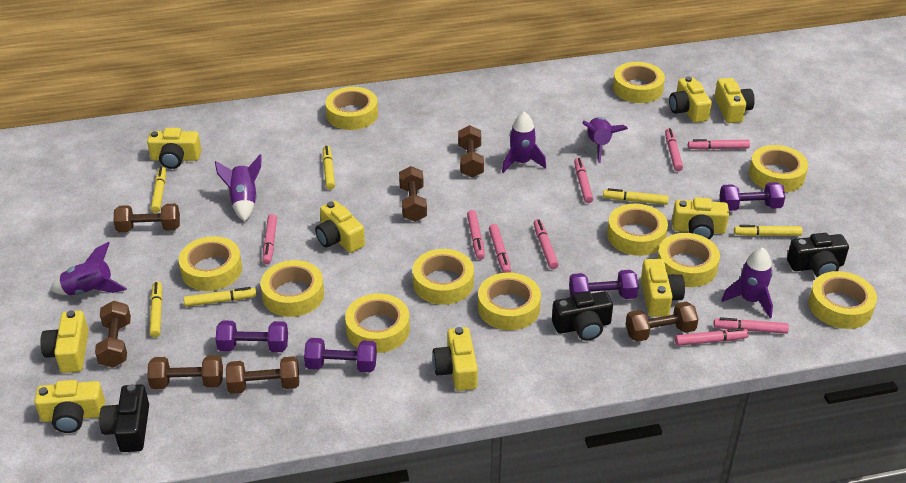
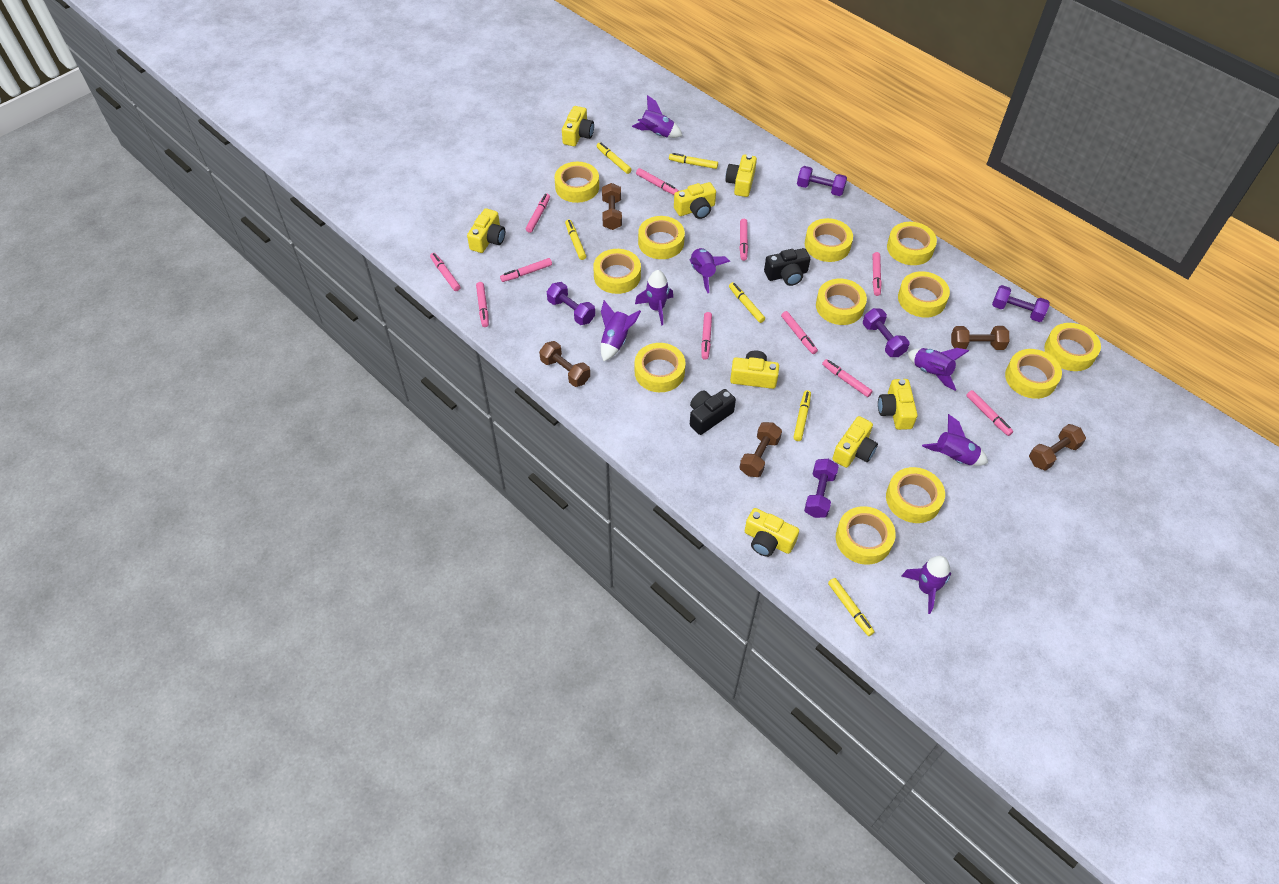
black camera: [99,384,149,452] [552,291,613,341] [787,233,849,277] = 3 -> [690,389,736,435] [764,248,810,286] = 2
brown dumbbell: [95,301,131,368] [114,204,180,232] [147,355,223,389] [226,356,299,394] [399,166,427,222] [458,125,484,178] [626,302,698,342] = 7 -> [539,341,590,387] [602,183,622,230] [739,422,782,477] [951,326,1009,350] [1029,424,1086,471] = 5
pink marker: [263,214,277,264] [467,210,485,260] [489,224,511,273] [533,219,559,269] [574,158,593,203] [665,128,683,171] [675,328,749,346] [688,139,750,150] [713,317,789,334] = 9 -> [430,253,461,291] [476,282,489,327] [500,258,552,282] [526,194,550,233] [636,168,679,195] [701,312,712,360] [739,219,748,261] [781,311,818,354] [822,359,873,397] [873,252,882,296] [966,390,1013,436] = 11
purple dumbbell: [215,321,288,352] [304,338,377,373] [569,270,639,299] [719,182,785,211] = 4 -> [547,282,595,325] [797,166,847,196] [804,459,839,518] [863,308,909,357] [992,285,1050,322] = 5
purple rocket: [51,242,127,295] [215,154,262,222] [502,112,546,173] [583,117,628,163] [721,247,773,318] = 5 -> [601,300,641,361] [632,95,683,138] [635,270,673,326] [690,248,730,293] [902,556,951,614] [908,348,969,391] [922,414,988,466] = 7
yellow camera: [34,380,105,433] [40,310,89,373] [147,128,201,169] [315,201,365,253] [432,327,478,391] [641,259,685,317] [669,76,712,123] [672,197,729,239] [714,78,755,123] = 9 -> [467,208,505,253] [562,106,594,146] [674,182,716,219] [725,154,757,197] [730,350,779,389] [745,508,799,557] [832,416,878,468] [878,379,917,430] = 8
yellow tape: [179,236,242,291] [260,260,324,317] [325,87,378,130] [345,293,410,353] [413,249,474,305] [478,272,541,330] [607,204,668,256] [613,62,665,103] [657,233,720,287] [749,145,808,192] [809,271,877,329] = 11 -> [554,162,599,203] [593,249,641,294] [635,343,686,392] [638,216,685,259] [805,218,853,262] [816,279,867,325] [836,506,896,565] [886,467,945,523] [887,222,937,265] [898,271,950,318] [1005,349,1062,399] [1044,323,1101,371] = 12

